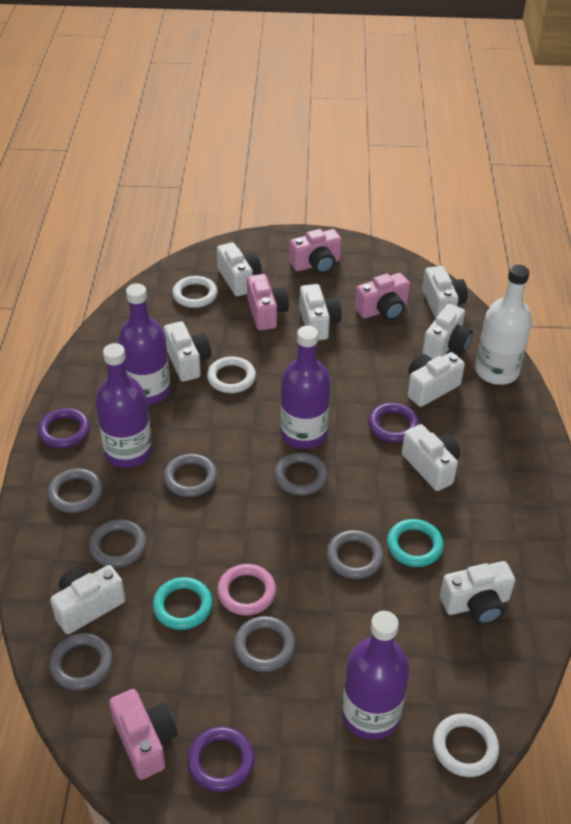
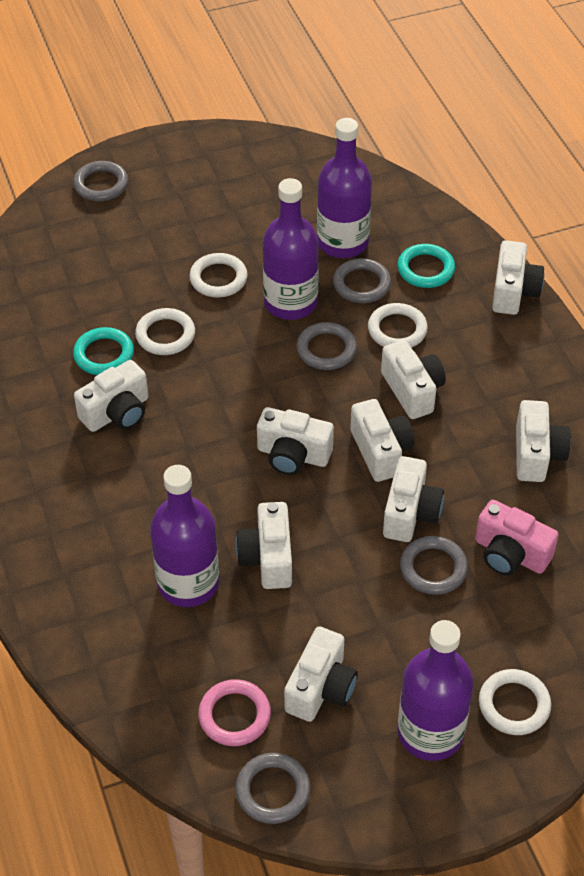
grey ring: [48,469,103,513] [49,633,113,690] [89,519,146,568] [163,454,217,497] [234,616,295,672] [274,452,328,496] [326,530,384,579] = 7 -> [73,161,128,201] [235,753,311,824] [297,322,357,370] [333,258,391,303] [400,536,468,595] = 5
pink camera: [109,689,178,780] [247,274,289,330] [289,229,342,274] [355,273,410,320] = 4 -> [475,500,559,575] = 1
purple ring: [38,408,90,448] [187,727,254,792] [368,403,419,442] = 3 -> none = 0
white bottle: [475,265,532,385] = 1 -> none = 0
white ring: [172,276,218,308] [207,356,256,393] [433,713,499,777] = 3 -> [135,308,195,355] [189,253,248,298] [368,303,428,348] [479,669,551,735] = 4

